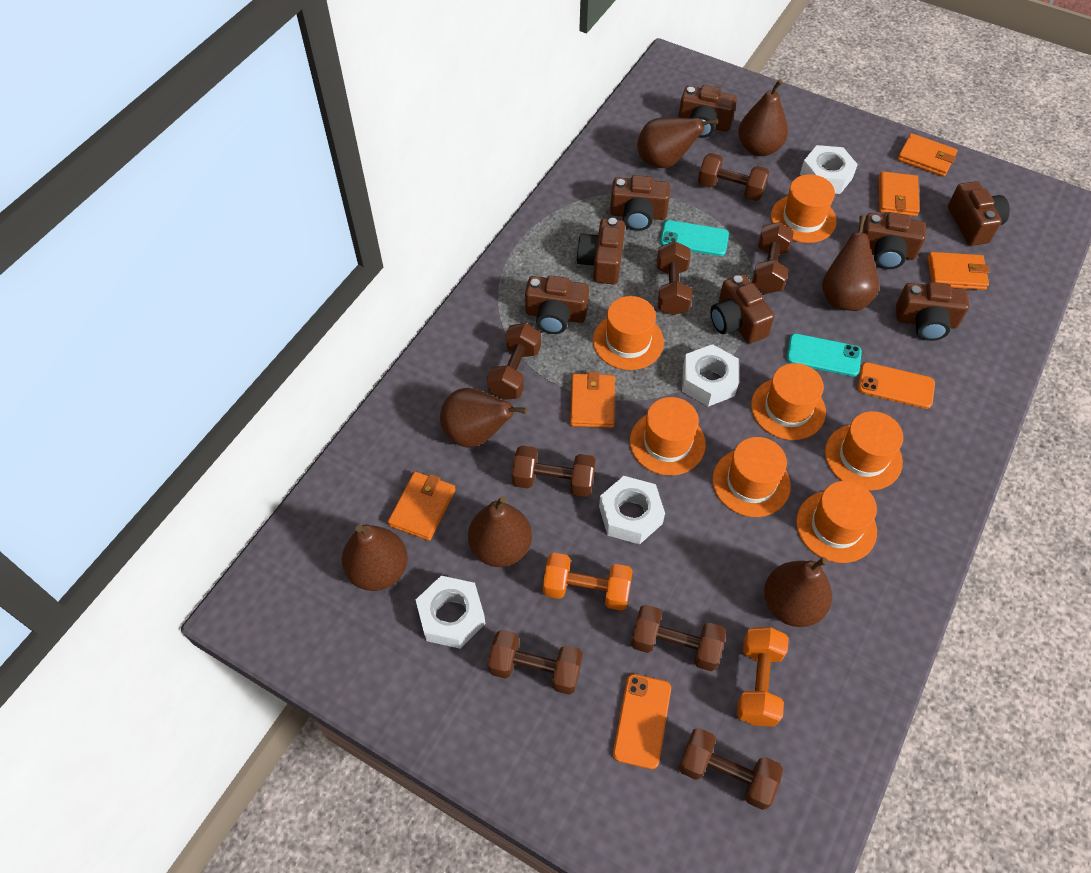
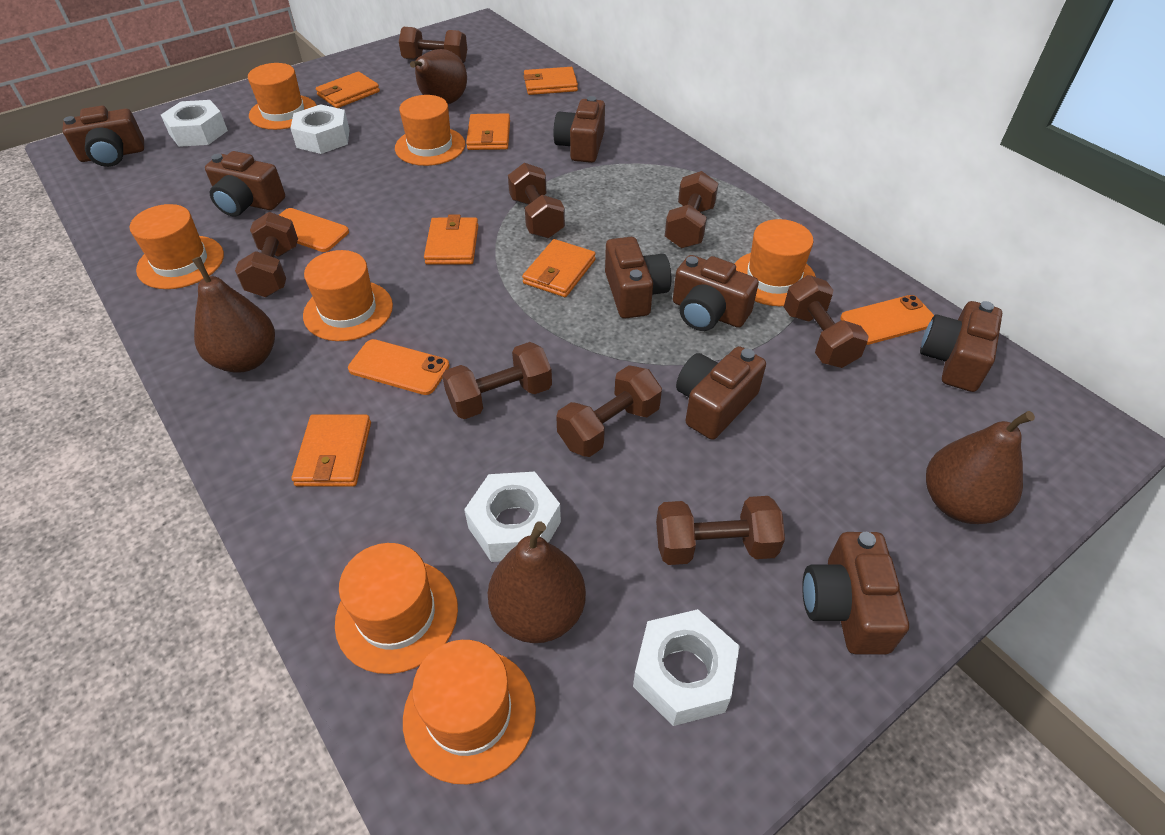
brown pear: [342,524,408,591] [440,388,528,448] [468,496,532,567] [637,118,718,168] [738,79,788,156] [764,557,832,627] [822,215,879,311] = 7 -> [192,256,275,373] [410,49,467,104] [488,521,586,643] [926,411,1035,524] = 4
orange dumbbell: [543,553,633,611] [737,627,789,727] = 2 -> none = 0
orange phone: [613,674,671,769] [858,362,935,409] = 2 -> [279,208,349,252] [348,339,450,395] [841,295,934,345] = 3
orange wallet: [388,472,456,541] [570,371,615,428] [879,171,920,217] [897,133,957,177] [928,252,989,290] = 5 -> [291,414,371,487] [316,71,380,108] [424,215,478,265] [466,114,510,150] [522,239,596,297] [524,67,578,95] = 6
turquoise phone: [660,220,729,256] [787,334,862,376] = 2 -> none = 0

